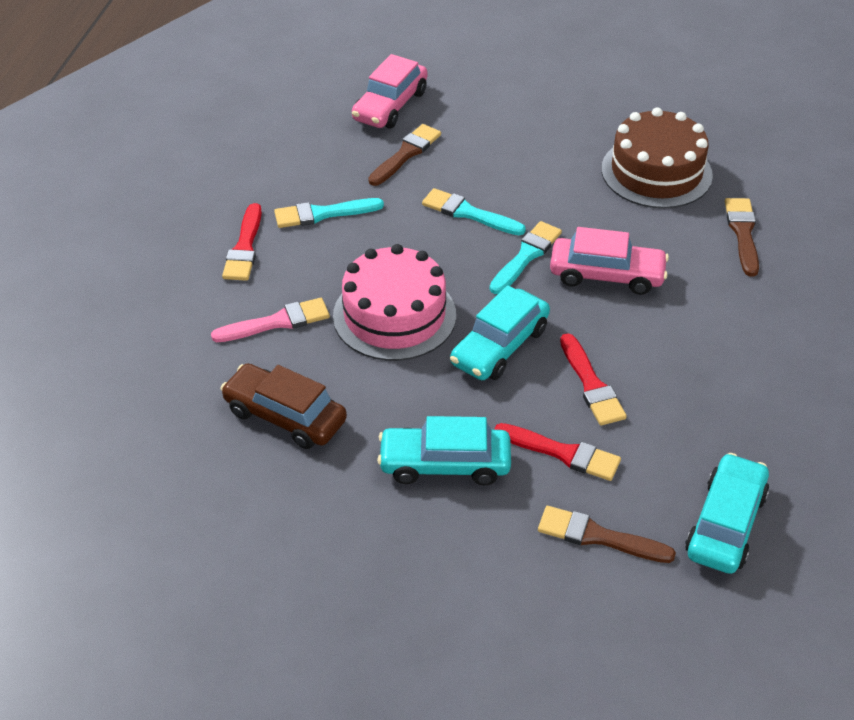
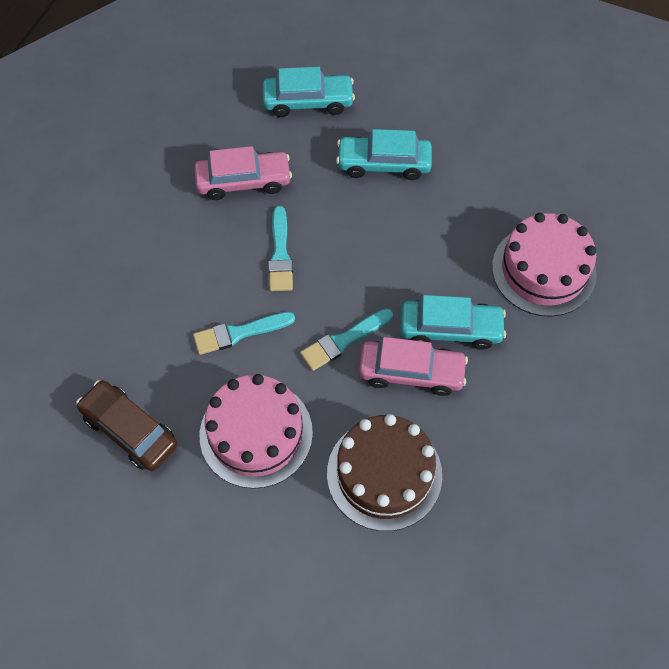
brown brush: [368,124,441,186] [538,506,676,563] [725,198,759,277] = 3 -> none = 0
pink brush: [211,298,330,342] = 1 -> none = 0
pink cake: [333,244,456,361] = 1 -> [200,374,313,489] [492,213,597,317] = 2
red brush: [222,203,262,281] [494,423,621,481] [560,333,627,426] = 3 -> none = 0

